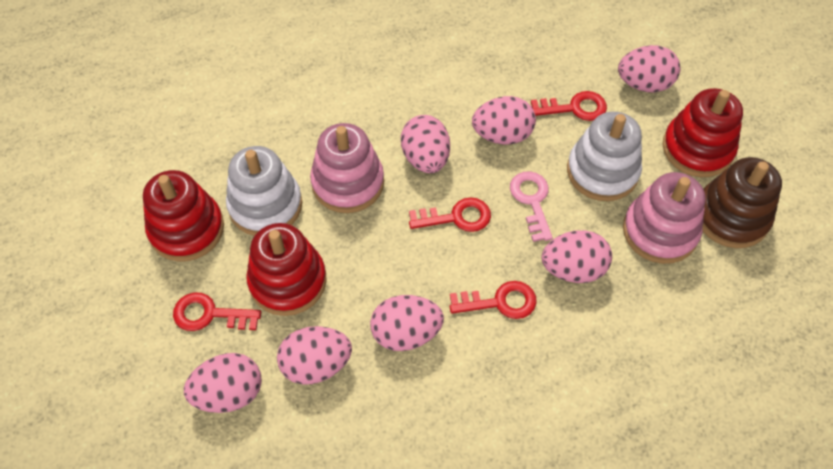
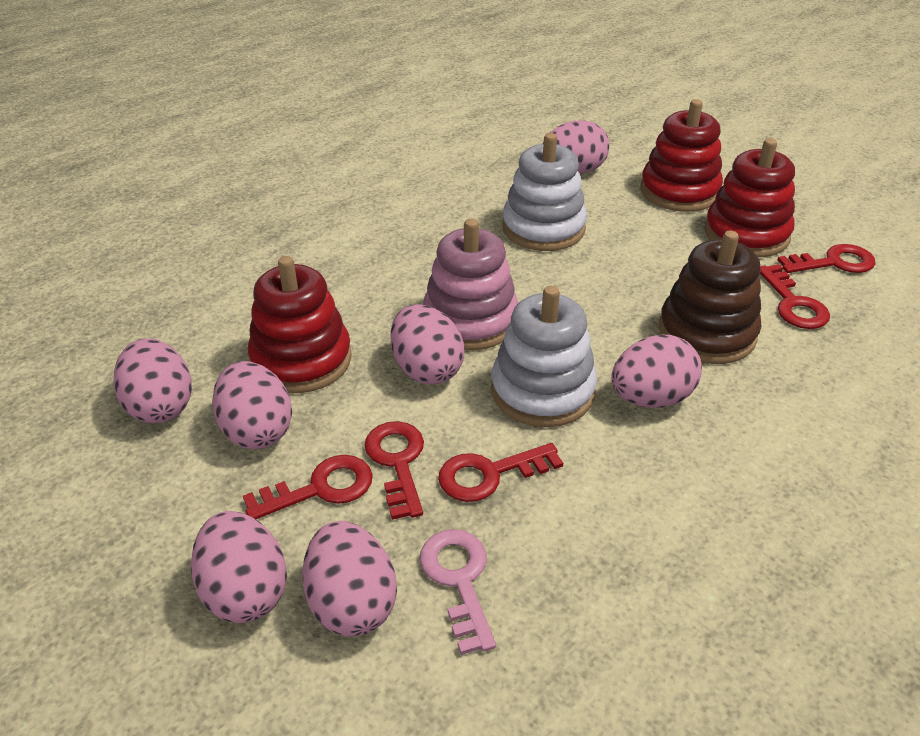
pink stacking toy: [310,123,384,213] [623,172,705,264] = 2 -> [423,219,518,350] = 1
red key: [173,292,261,331] [409,197,491,232] [450,281,537,319] [531,91,607,121] = 4 -> [243,455,373,519] [364,421,424,520] [438,443,563,502] [760,264,830,329] [777,244,876,273] = 5

